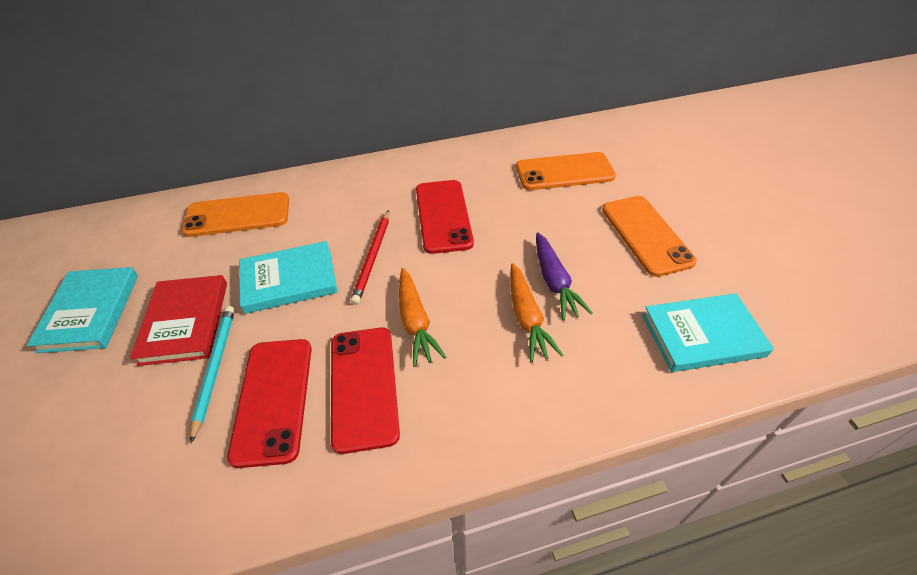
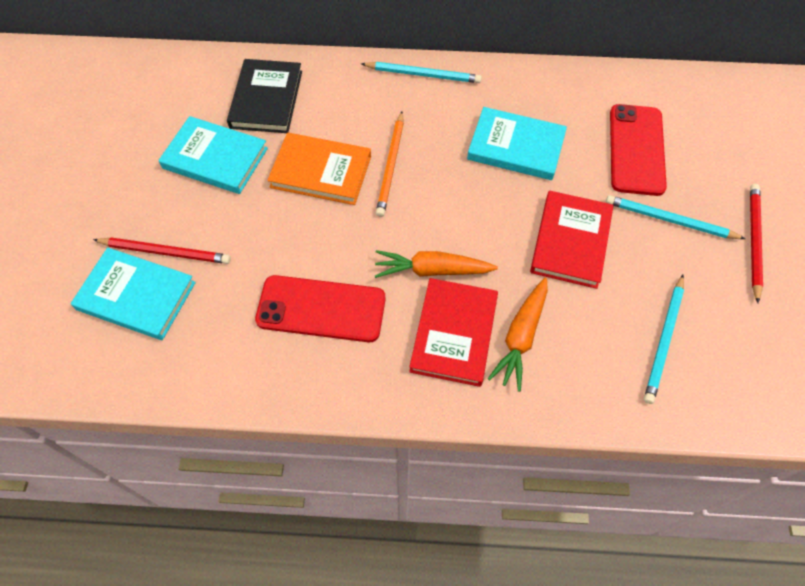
black book: none = 0 -> [227,59,302,133] = 1
orange book: none = 0 -> [267,133,371,205] = 1
orange pencil: none = 0 -> [376,112,404,217] = 1
orange phone: [182,192,289,237] [516,152,616,190] [602,196,697,277] = 3 -> none = 0
purple carrot: [536,232,592,320] = 1 -> none = 0
red book: [130,275,227,366] = 1 -> [409,278,498,387] [530,191,613,289] = 2
red pencil: [351,210,389,305] = 1 -> [93,237,231,264] [750,184,763,303] = 2
red phone: [227,339,312,468] [331,328,400,454] [416,180,474,254] = 3 -> [255,275,386,342] [610,104,667,196] = 2
turquoise pencil: [190,306,235,443] = 1 -> [361,62,482,83] [606,195,746,239] [644,275,684,404] = 3

